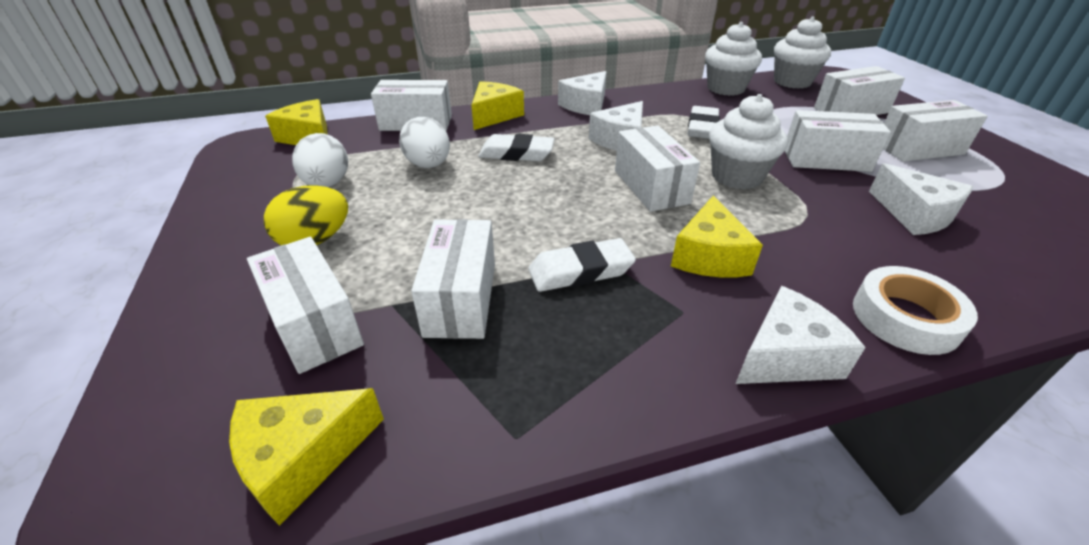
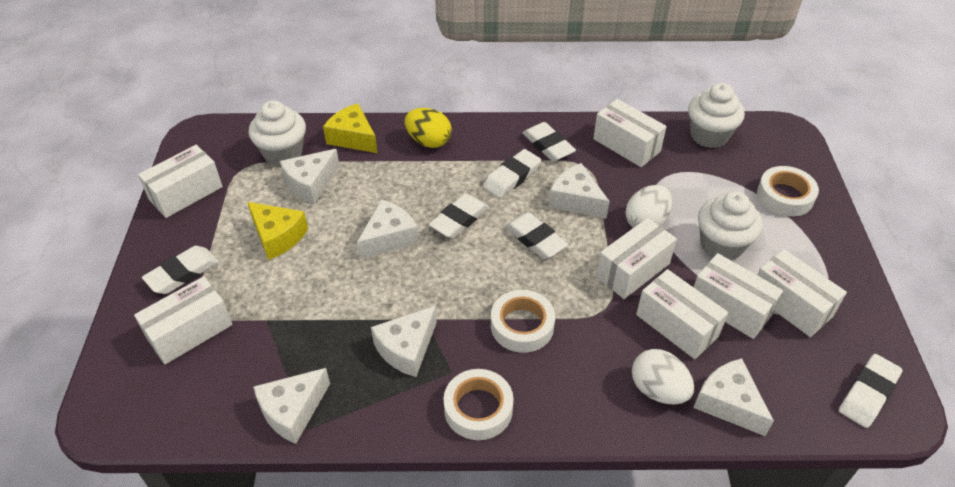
white cheese: [558,71,606,115] [589,101,643,151] [736,286,866,384] [869,163,973,235] = 4 -> [253,368,330,444] [280,149,340,204] [357,199,419,259] [371,306,437,377] [549,163,610,219] [693,358,774,436] = 6
white eraser: [478,134,554,161] [528,238,636,292] [688,106,720,139] = 3 -> [142,246,219,294] [429,193,489,239] [483,149,541,198] [505,212,568,259] [522,122,576,162] [839,354,902,428] = 6
white tape: [853,266,978,355] = 1 -> [444,369,514,440] [491,290,555,353] [757,166,819,216] = 3
yellow cheese: [229,388,384,526] [265,99,328,145] [471,81,524,130] [671,196,763,277] = 4 -> [247,202,308,260] [323,103,377,153] = 2

